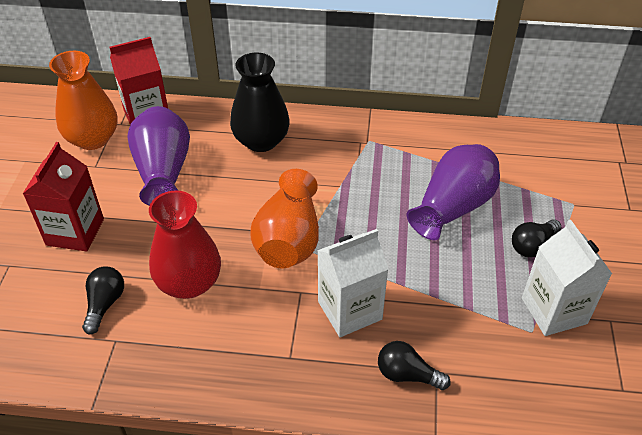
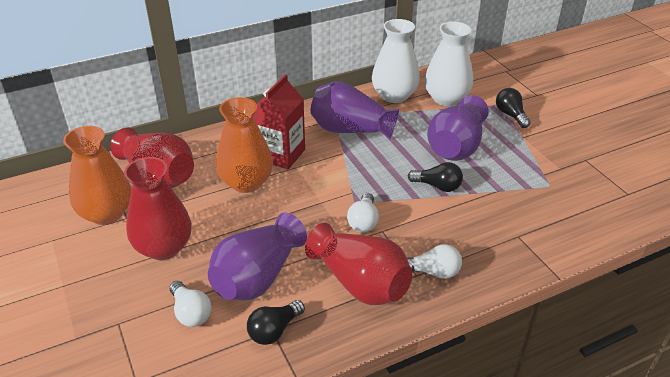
black vase: [230,53,290,152] = 1 -> none = 0
purple vase: [128,106,190,206] [407,144,500,240] = 2 -> [208,213,307,301] [310,81,399,139] [427,95,489,161] = 3
red carton: [23,142,104,252] [110,37,168,125] = 2 -> [253,74,305,169] = 1
red vase: [149,191,221,299] = 1 -> [110,128,194,188] [124,157,191,260] [305,223,412,305] = 3
white carton: [317,229,388,337] [522,220,612,336] = 2 -> none = 0
white light bulb: none = 0 -> [169,281,212,327] [347,193,379,232] [407,244,462,279] = 3
white vase: none = 0 -> [372,19,420,103] [425,22,473,106] = 2

